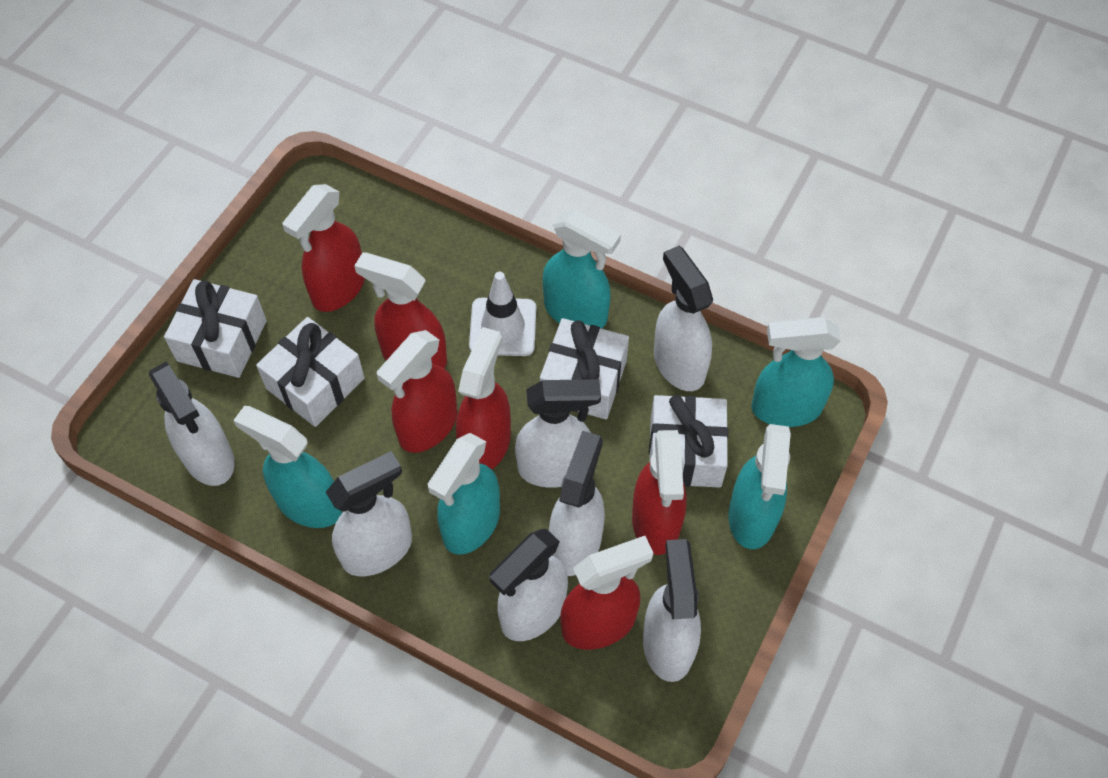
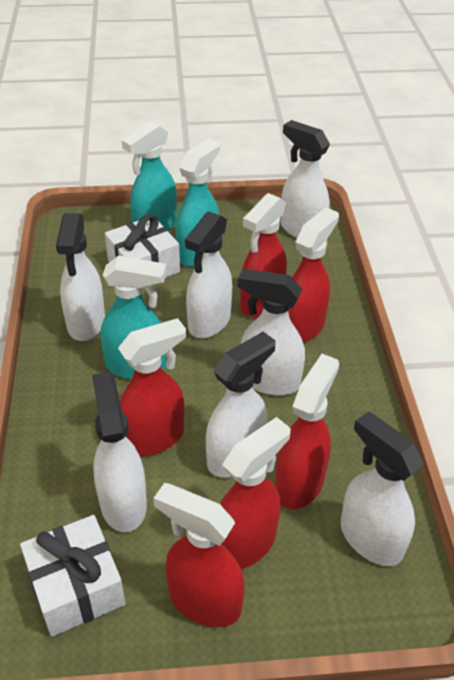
turquoise spray bottle: [233,406,342,528] [428,433,500,555] [543,209,621,328] [729,424,791,549] [751,317,841,427] = 5 -> [101,256,166,380] [122,122,177,231] [176,138,220,267] = 3
white gift: [164,279,267,378] [256,317,365,427] [540,318,629,419] [649,395,728,488] = 4 -> [20,515,125,637] [105,214,180,278] = 2
white traffic cone: [469,272,536,356] = 1 -> none = 0

